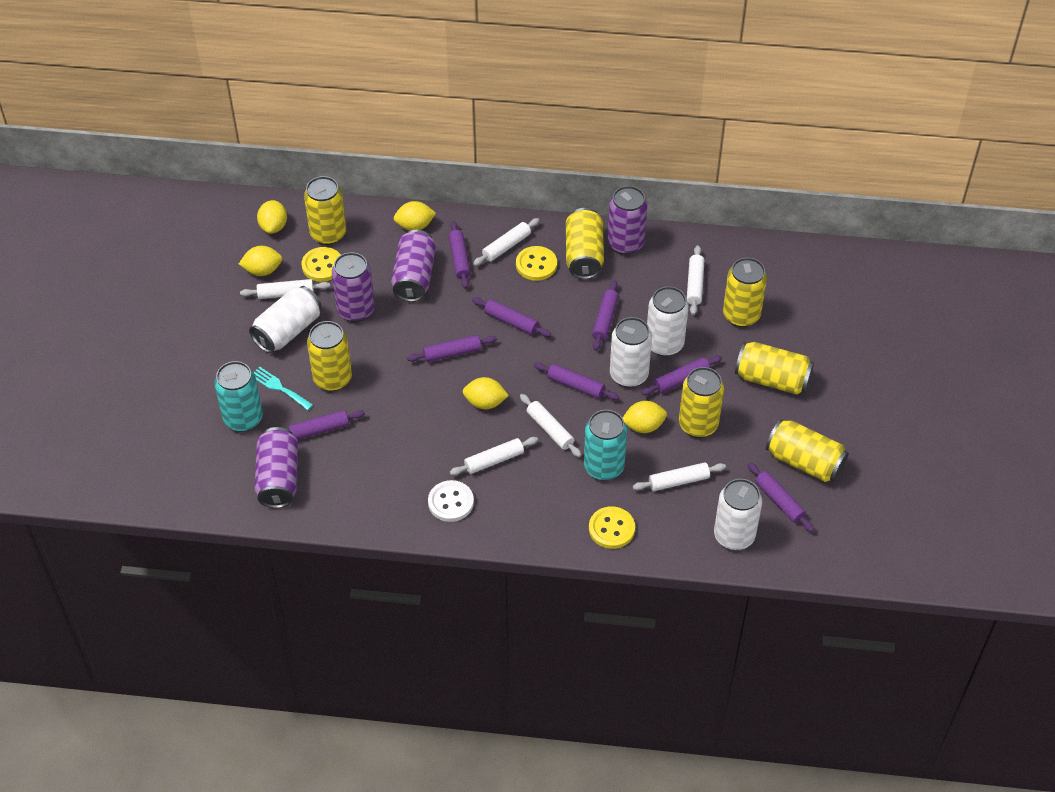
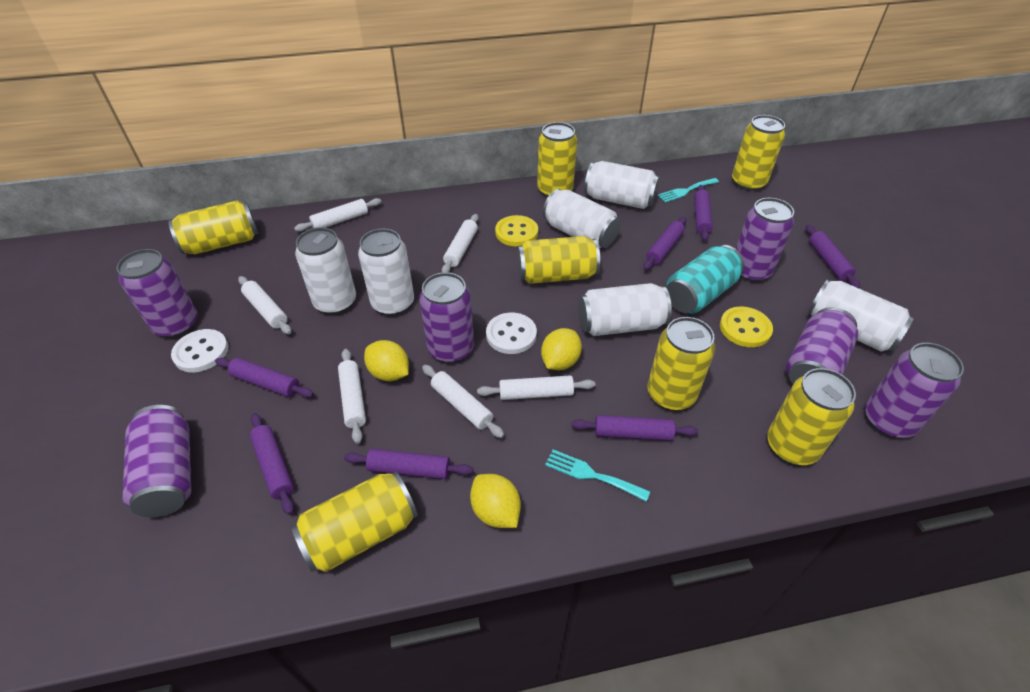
purple can: [254,427,298,508] [332,252,375,322] [391,230,436,302] [608,186,648,255] = 4 -> [117,249,197,338] [123,405,191,517] [419,272,474,363] [736,198,794,282] [786,307,858,384] [865,343,964,438] = 6
purple rolling pin: [288,410,365,440] [407,335,497,362] [448,221,471,289] [472,297,551,337] [534,362,619,400] [592,280,619,351] [641,356,722,395] [748,463,814,532] = 8 -> [215,357,314,398] [250,413,294,515] [344,449,473,479] [572,415,698,441] [643,217,687,270] [694,185,713,241] [806,225,860,289] = 7
turquoise can: [214,361,263,432] [584,410,627,481] = 2 -> [666,245,744,313] = 1
turquoise fork: [253,367,313,410] = 1 -> [545,450,650,502] [657,178,719,203] = 2
white button: [428,480,474,522] = 1 -> [171,329,228,372] [486,313,537,354] = 2
white can: [249,286,322,353] [610,317,652,387] [647,286,689,356] [714,479,762,550] = 4 -> [295,227,356,315] [358,228,414,316] [543,189,621,248] [579,283,672,336] [584,161,659,209] [807,279,914,352] = 6
yellow button: [301,247,341,282] [516,246,557,281] [589,506,635,549] = 3 -> [495,215,538,247] [720,306,773,347] = 2
yellow lemon: [239,246,282,276] [257,200,287,234] [394,201,436,231] [463,377,509,409] [623,401,667,433] = 5 -> [364,340,409,381] [470,474,521,528] [541,328,582,370] = 3

